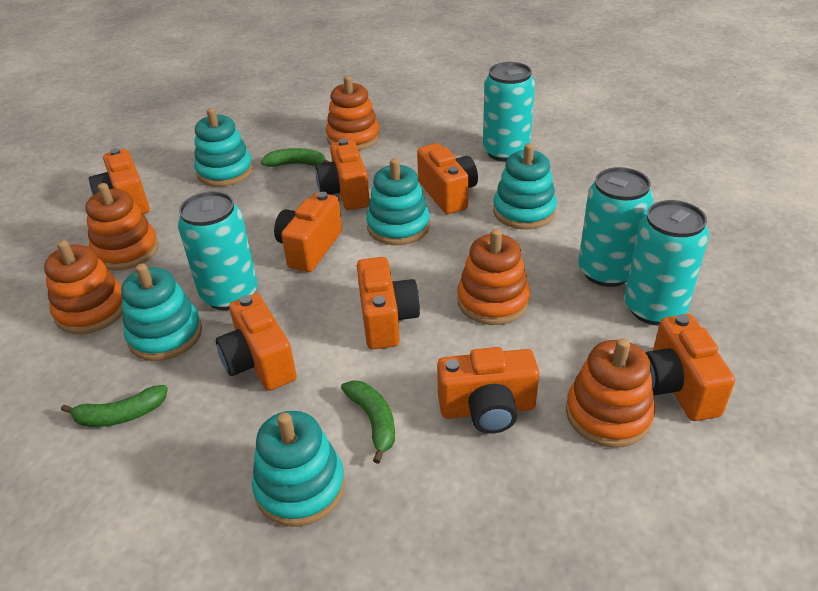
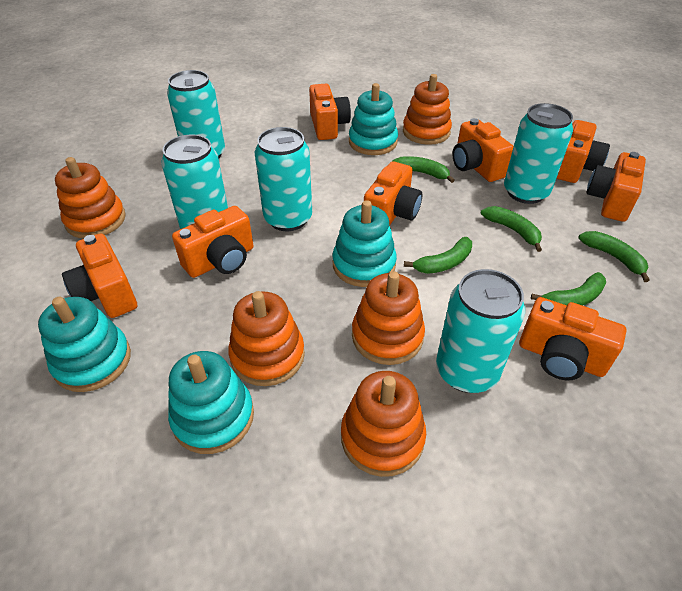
green banana: [61,385,168,427] [261,148,329,167] [341,380,395,464] = 3 -> [393,156,455,183] [404,237,472,274] [481,206,542,252] [531,272,606,306] [578,231,650,282] = 5
turquoise can: [178,191,258,310] [483,62,535,162] [578,167,653,287] [624,200,709,325] = 4 -> [161,135,228,229] [167,70,225,158] [255,127,312,231] [436,269,525,393] [504,103,573,204] = 5
turquoise stacking toy: [121,263,202,361] [194,108,253,187] [252,411,345,527] [366,158,430,245] [493,143,557,229] = 5 -> [38,297,131,392] [168,351,254,454] [332,200,397,287] [349,83,398,155] = 4

